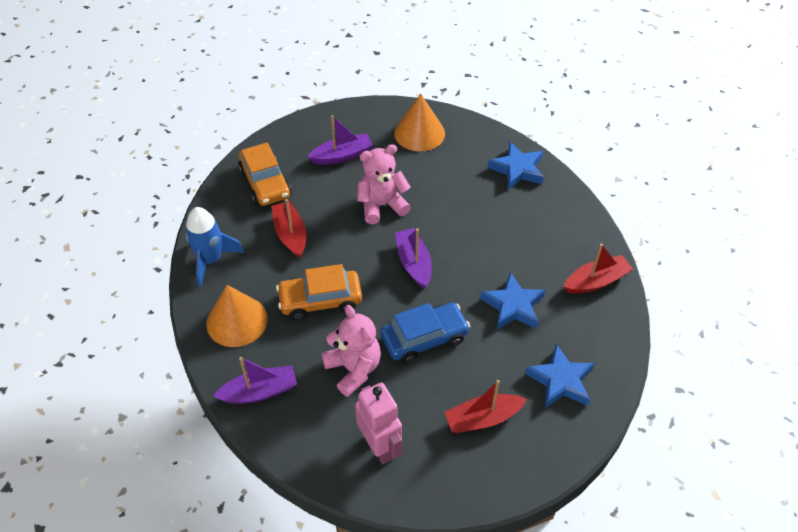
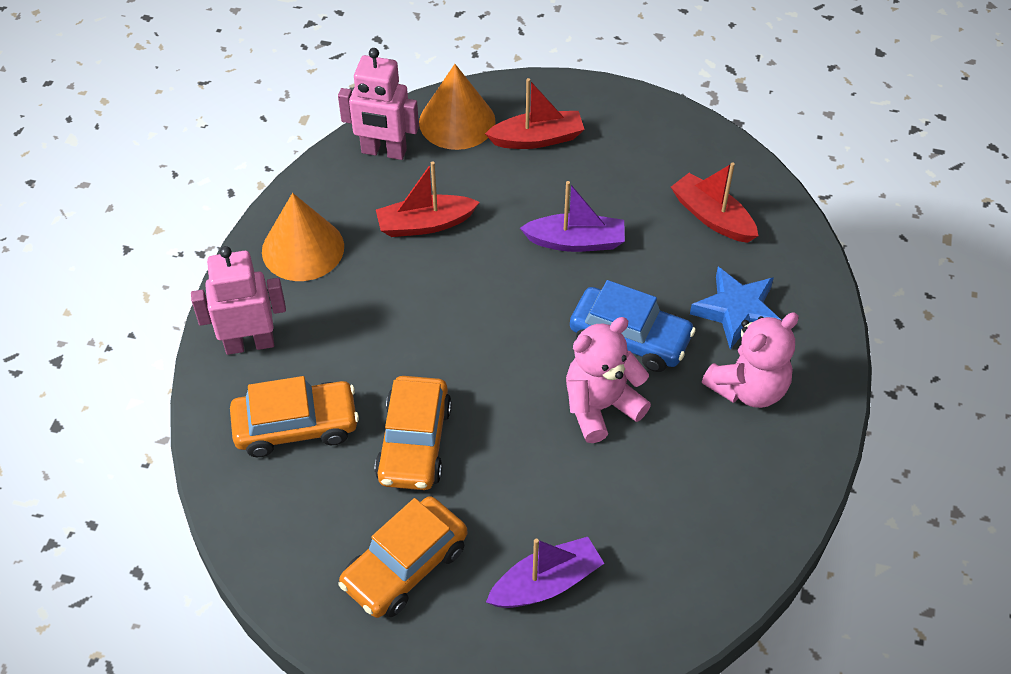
blue rocket: [185,207,244,287] = 1 -> none = 0
blue star: [480,272,545,330] [488,142,544,190] [525,344,595,408] = 3 -> [690,267,781,349] = 1
orange car: [238,143,291,206] [276,264,362,320] = 2 -> [230,376,359,457] [338,496,467,618] [375,376,452,490] = 3
pink robot: [355,382,402,464] = 1 -> [191,246,286,355] [338,48,419,160] = 2
purple boat: [213,357,297,404] [307,115,373,165] [395,228,432,288] = 3 -> [486,537,604,608] [520,181,625,252] = 2

